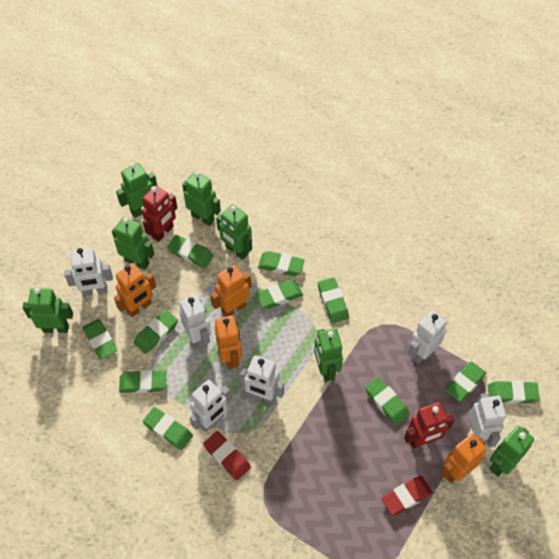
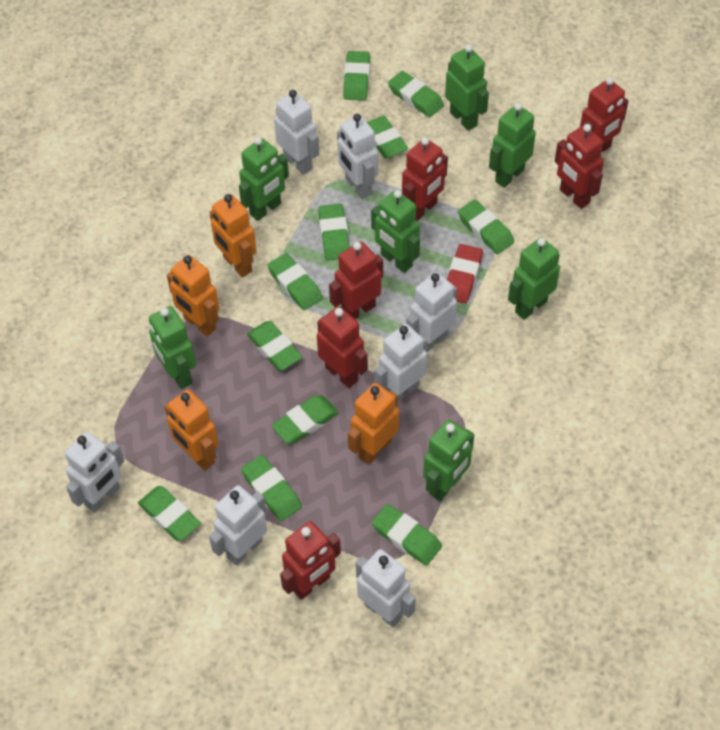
red eraser: [203,431,251,480] [381,476,433,516] = 2 -> [447,244,483,304] = 1
red robot: [142,185,177,242] [404,402,454,448] = 2 -> [280,521,341,600] [317,306,368,388] [329,241,383,319] [402,137,448,221] [555,124,604,209] [580,77,628,152] = 6
white robot: [64,248,113,296] [179,294,211,349] [190,380,231,432] [238,355,284,404] [408,310,447,364] [469,393,506,447] = 6 -> [65,431,124,513] [209,485,267,566] [274,90,319,175] [337,114,378,199] [356,549,416,627] [374,324,428,403] [406,272,457,352] = 7

